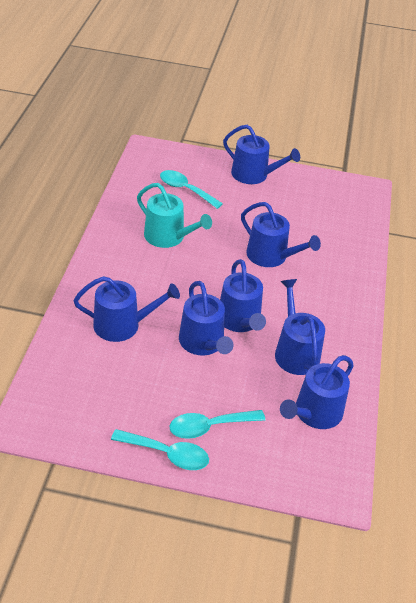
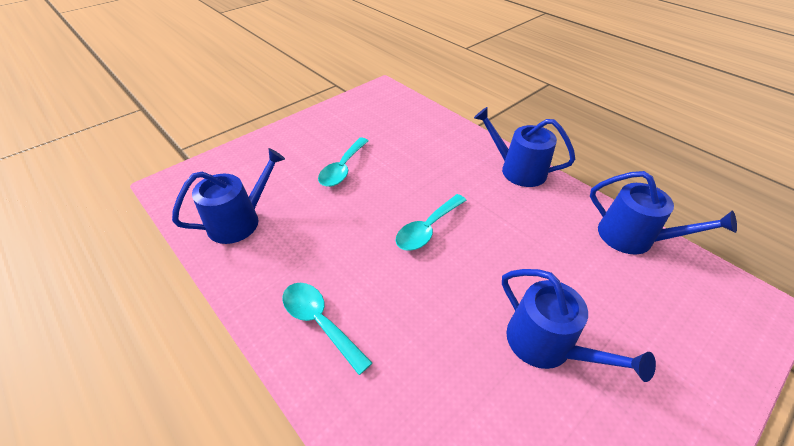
blue watering can: [74,276,180,342] [179,281,233,356] [220,259,266,332] [223,125,300,184] [241,202,321,267] [275,279,325,375] [280,355,354,429] = 7 -> [172,148,285,244] [474,107,575,187] [502,269,656,382] [590,171,737,255] = 4
turquoise watering can: [137,183,212,248] = 1 -> none = 0

